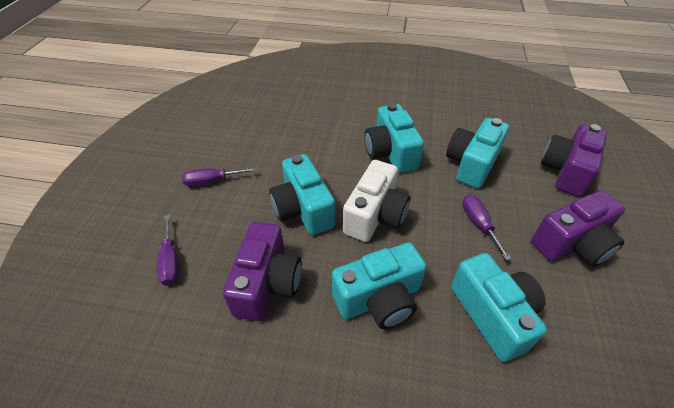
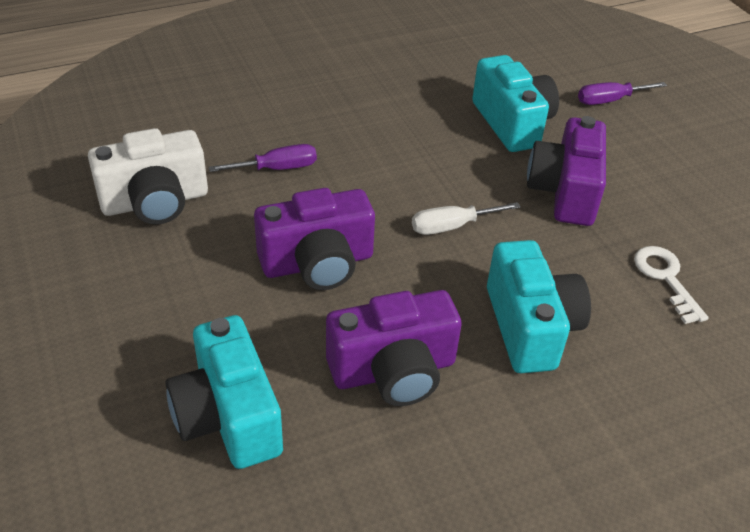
purple screwdriver: [157,215,179,286] [182,167,257,187] [463,195,512,261] = 3 -> [209,144,317,172] [578,82,667,105] = 2
turquoise camera: [269,154,335,235] [332,242,426,329] [364,103,424,173] [446,118,509,189] [451,253,547,362] = 5 -> [166,315,283,469] [472,55,559,152] [487,240,591,373] = 3
white key: none = 0 -> [634,246,709,324] = 1
white screwdriver: none = 0 -> [412,202,521,235] = 1

